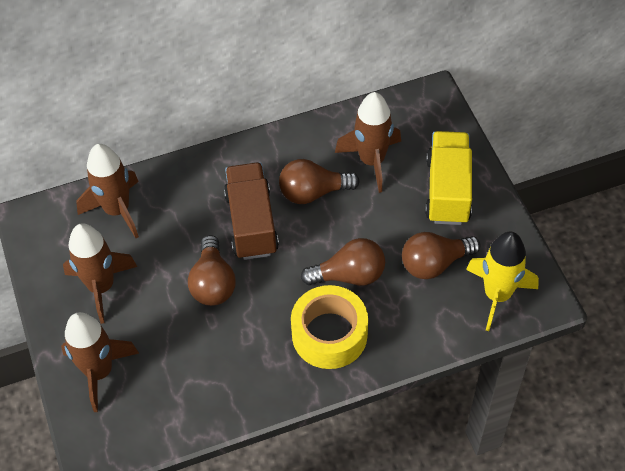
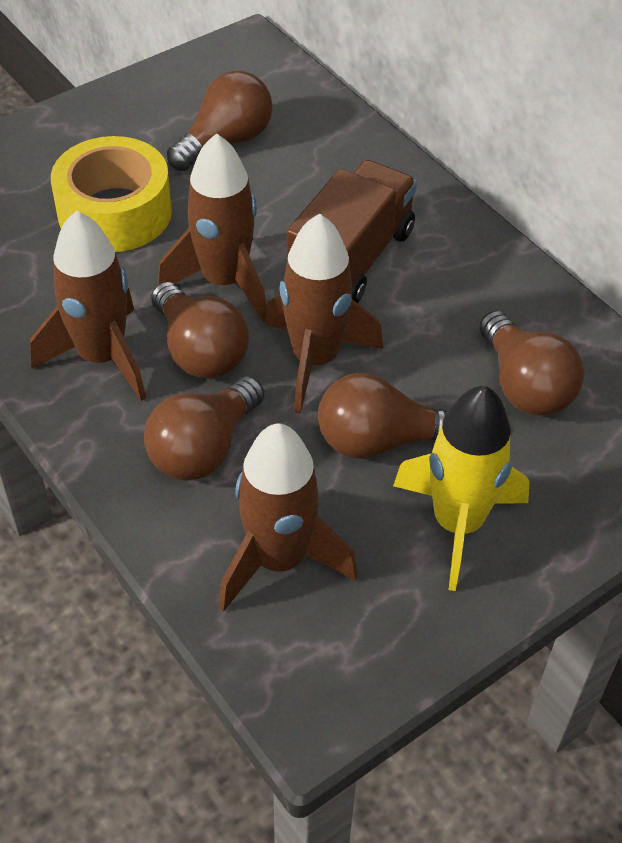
brown light bulb: [188,235,235,306] [279,159,360,204] [301,238,385,286] [402,232,481,279] = 4 -> [144,376,264,481] [151,282,249,379] [167,71,273,171] [318,373,449,459] [479,311,584,415] = 5
yellow truck: [425,131,472,225] = 1 -> none = 0

